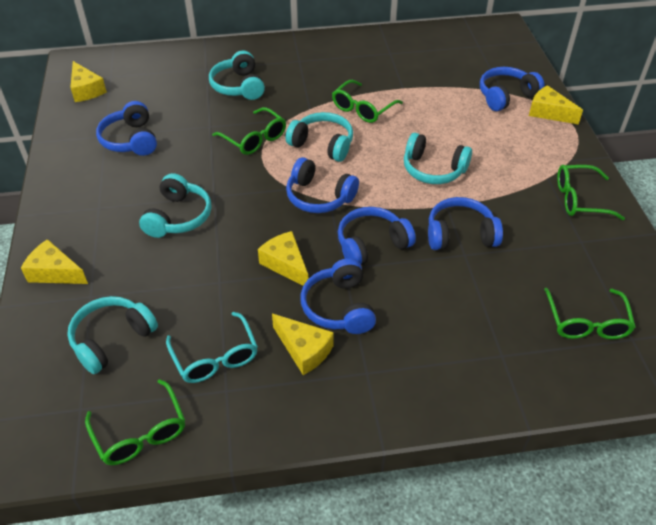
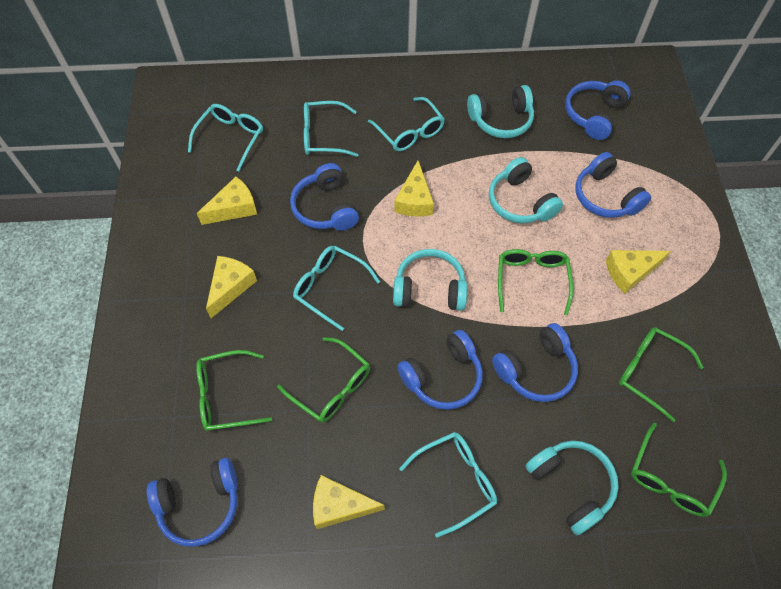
turquoise glasses: [166,312,258,383] = 1 -> [188,104,263,171] [293,246,380,331] [304,101,358,157] [368,97,445,151] [399,432,497,538] = 5
turquoise headphones: [67,296,158,374] [139,173,211,238] [209,51,265,100] [286,112,353,162] [404,133,472,184] = 5 -> [393,249,467,311] [467,85,534,138] [489,157,563,223] [526,441,619,535] = 4

